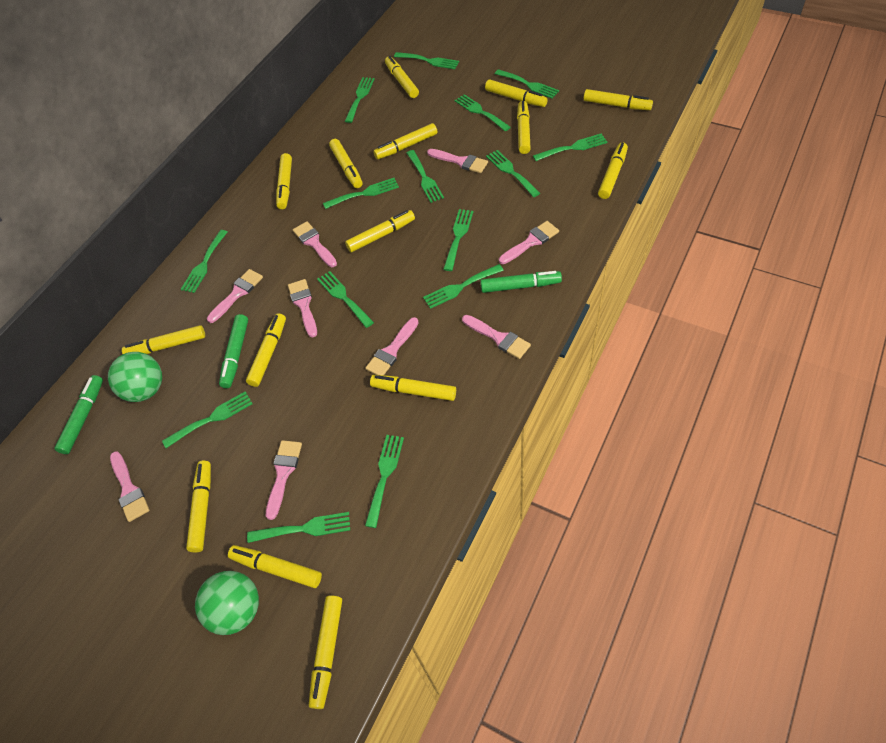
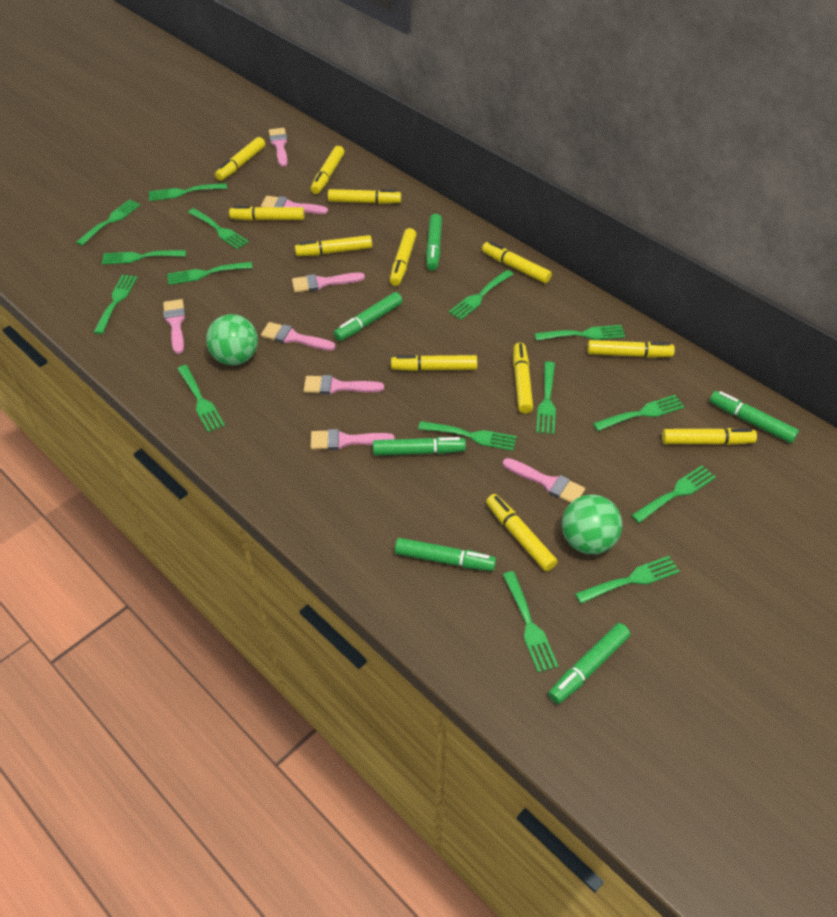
green marker: [55,375,103,454] [219,314,248,388] [480,271,562,293] = 3 -> [334,292,402,341] [373,437,466,456] [395,538,496,571] [426,214,442,271] [548,623,630,704] [710,391,799,443] = 6
pink brush: [110,451,150,522] [207,269,263,323] [266,440,302,520] [288,279,317,338] [293,221,337,267] [365,317,419,375] [427,149,488,173] [462,315,531,359] [499,221,559,264] = 9 -> [163,299,186,354] [261,196,328,214] [261,322,335,351] [269,128,288,167] [292,273,365,293] [304,375,384,394] [310,429,395,450] [503,458,585,503] = 8
yellow marker: [122,325,205,354] [186,461,211,552] [228,545,322,588] [246,313,286,387] [276,153,292,209] [309,595,342,709] [329,139,363,188] [345,210,415,252] [370,375,456,401] [373,123,437,159] [385,56,419,98] [485,79,548,107] [517,101,531,154] [583,89,653,110] [598,142,628,199] = 15 -> [215,137,265,181] [229,206,305,221] [295,235,372,256] [310,146,345,194] [328,189,401,204] [390,228,417,286] [391,355,477,371] [482,241,552,283] [486,494,557,572] [513,343,533,414] [587,340,675,358] [662,428,757,445] = 12

